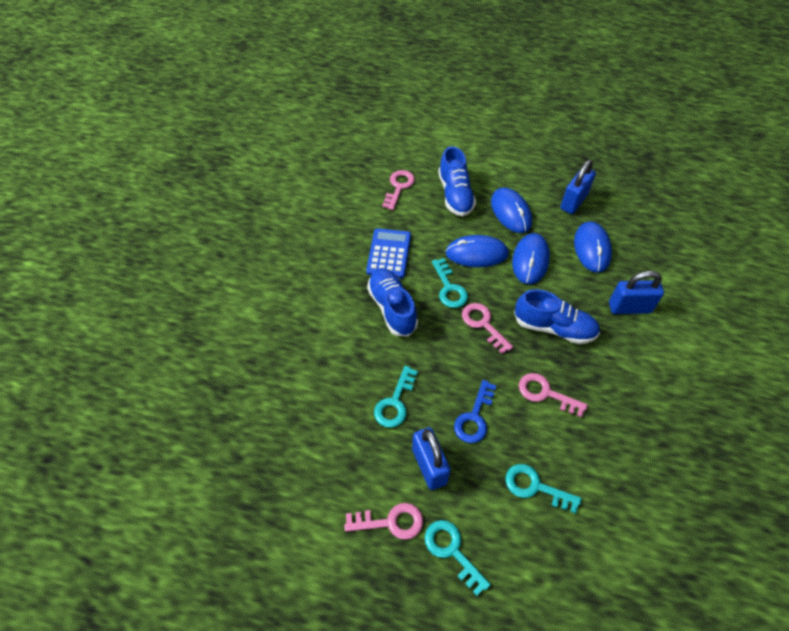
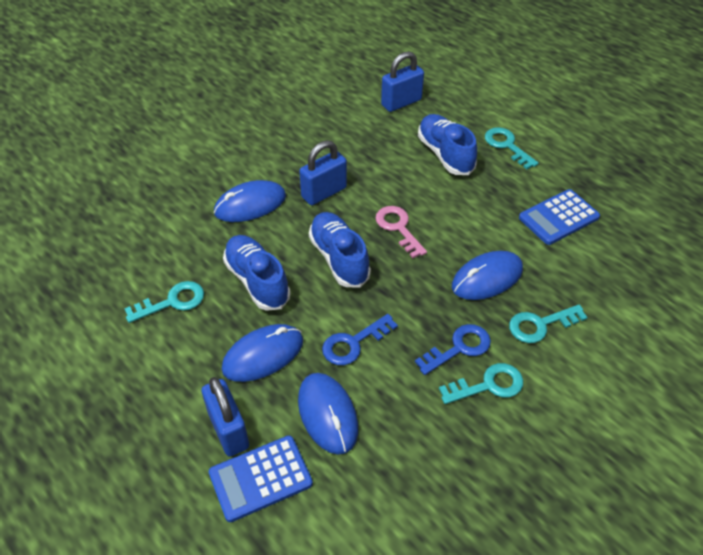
blue calculator: [366,228,411,278] = 1 -> [209,435,313,522] [519,189,600,245] = 2
blue key: [454,380,496,443] = 1 -> [322,314,398,365] [415,324,491,375] = 2
pink key: [344,503,423,540] [382,170,415,210] [462,303,513,354] [519,373,588,418] = 4 -> [375,206,427,258] = 1

